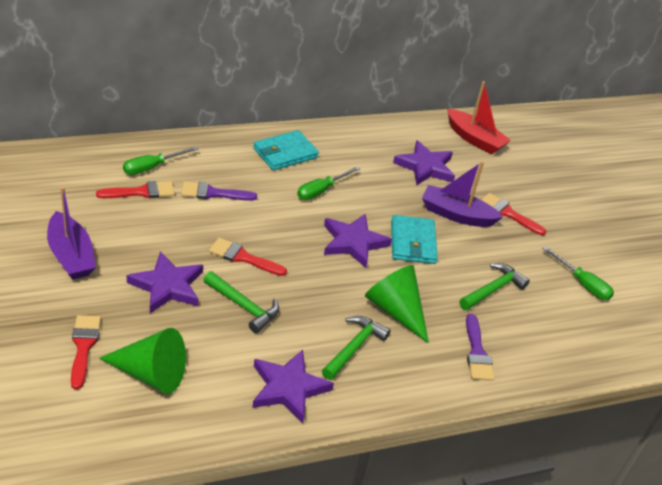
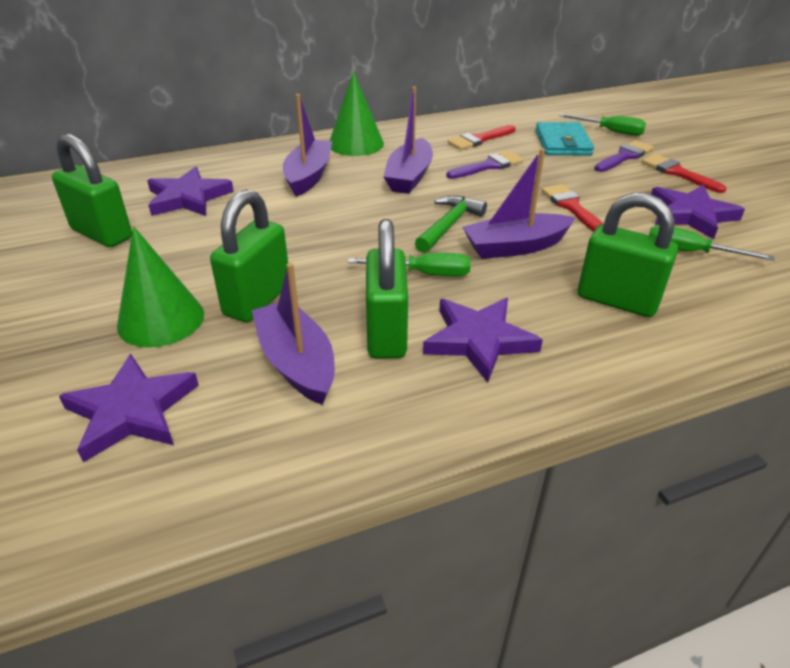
green hammer: [203,271,279,333] [322,316,391,380] [459,263,530,310] = 3 -> [415,196,487,253] = 1
green padlock: none = 0 -> [52,134,132,247] [210,190,288,322] [366,219,408,359] [578,193,678,317] = 4
purple boat: [47,187,96,280] [422,161,503,227] = 2 -> [251,263,335,405] [283,94,332,197] [383,86,433,194] [462,149,575,259] = 4
red boat: [447,81,511,154] = 1 -> none = 0
red brush: [71,315,101,389] [96,181,175,199] [209,238,287,276] [481,193,546,235] = 4 -> [448,125,515,150] [542,184,604,232] [642,154,727,193] = 3
turquoise wallet: [253,130,319,170] [391,215,438,264] = 2 -> [535,122,594,155] = 1

